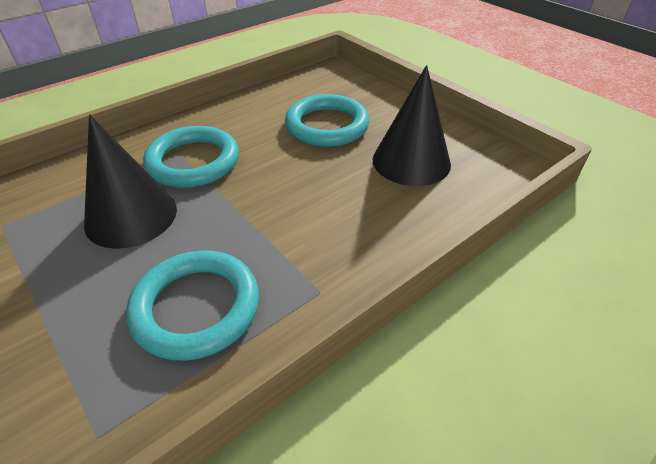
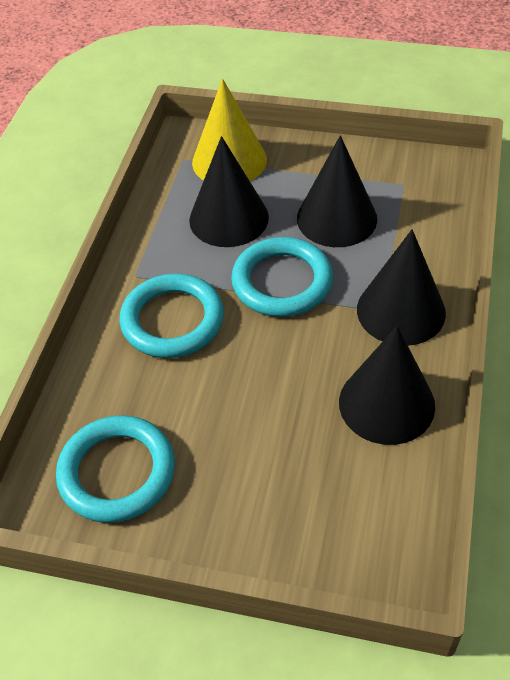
black cone: [84,114,177,249] [373,65,451,186] = 2 -> [189,136,269,247] [297,135,377,247] [339,326,435,445] [357,229,446,346] = 4
yellow cone: none = 0 -> [192,79,267,181] = 1

